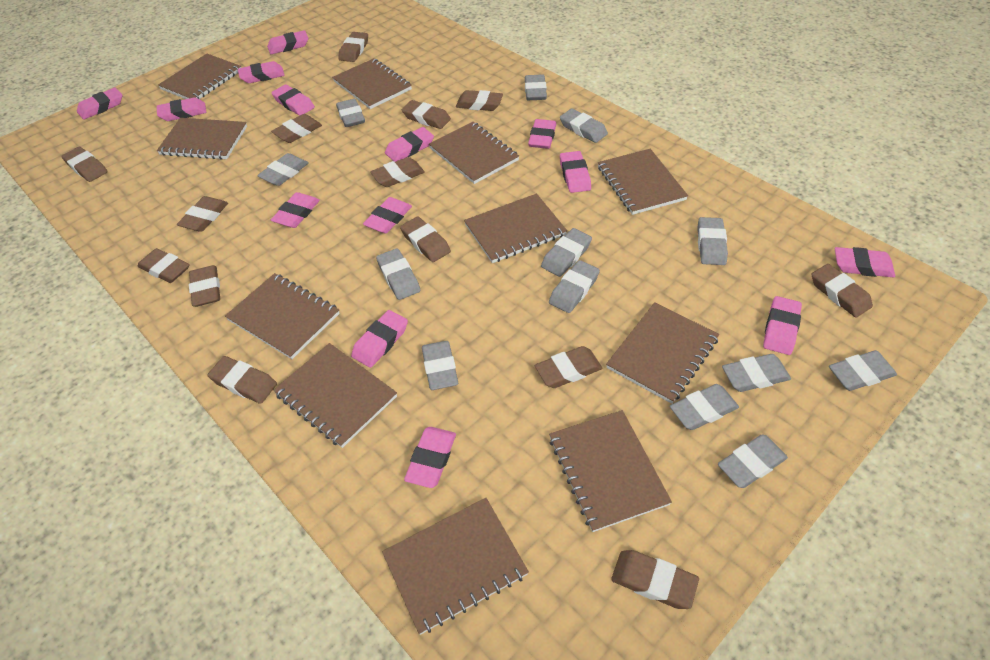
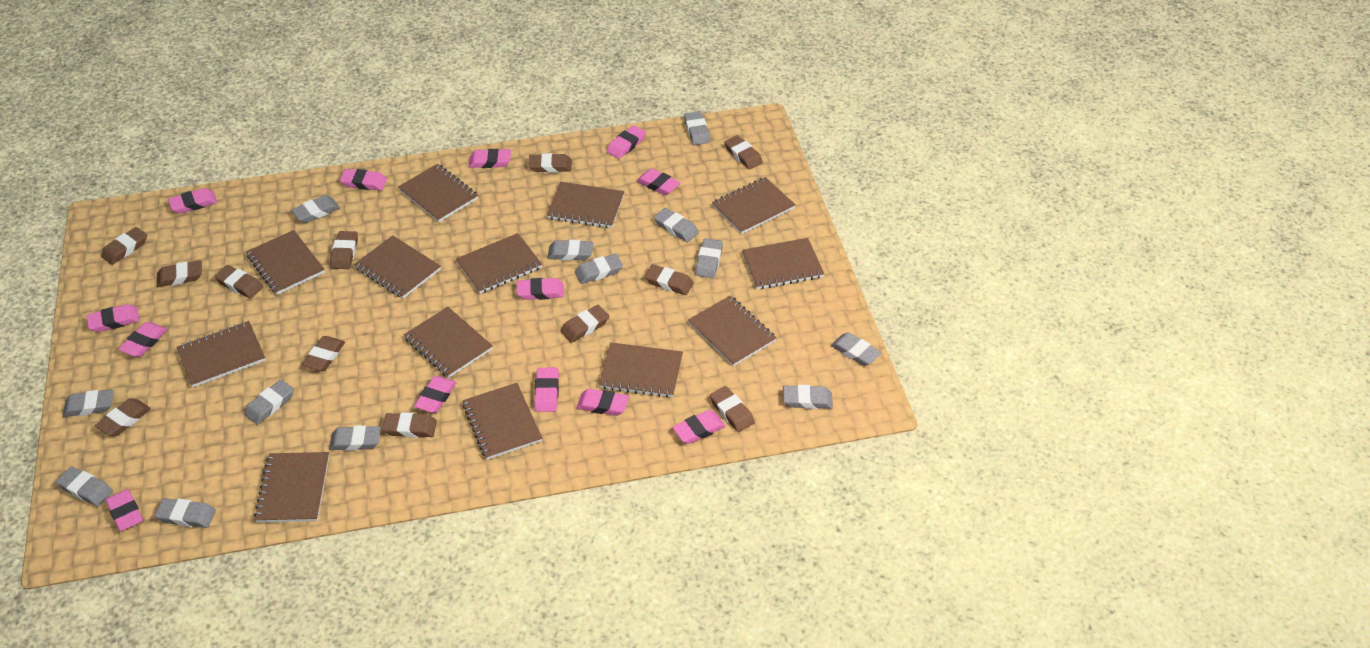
brown eraser: [61,147,108,182] [138,248,190,283] [177,196,228,232] [189,265,220,307] [207,356,277,404] [271,114,322,143] [339,32,368,62] [370,157,425,187] [400,217,451,262] [402,100,451,129] [456,90,503,111] [535,346,602,388] [611,550,699,609] [812,264,873,317] = 14 -> [95,398,151,436] [101,227,147,265] [157,260,202,287] [214,265,263,299] [302,336,345,371] [330,231,358,269] [382,412,437,438] [528,153,572,173] [561,305,609,343] [645,264,694,295] [709,386,755,432] [724,135,763,169] = 12
brown notebook: [157,118,247,160] [158,54,241,99] [225,273,340,359] [273,343,397,448] [332,58,412,109] [382,498,529,635] [429,122,519,184] [464,194,567,263] [549,410,672,532] [598,149,688,215] [606,302,719,404] = 11 -> [177,321,266,387] [246,230,325,295] [254,452,329,523] [354,235,441,299] [398,164,478,222] [404,307,493,378] [456,233,542,294] [462,383,542,460] [547,182,625,228] [599,342,683,398] [688,295,776,366] [712,177,796,234] [742,238,824,289] = 13
pink eraser: [77,88,122,120] [156,97,206,121] [238,61,284,83] [267,30,308,54] [271,85,315,116] [271,192,320,228] [351,310,408,368] [363,197,412,233] [385,127,434,162] [404,427,456,488] [528,119,556,149] [560,151,591,193] [763,296,802,355] [834,247,895,278] = 14 -> [87,304,140,332] [106,489,143,531] [118,322,168,357] [168,188,217,214] [340,169,387,190] [414,376,457,413] [469,149,511,168] [517,278,564,300] [534,368,559,412] [577,389,629,416] [607,125,646,159] [637,168,680,195] [672,410,726,444] = 13

